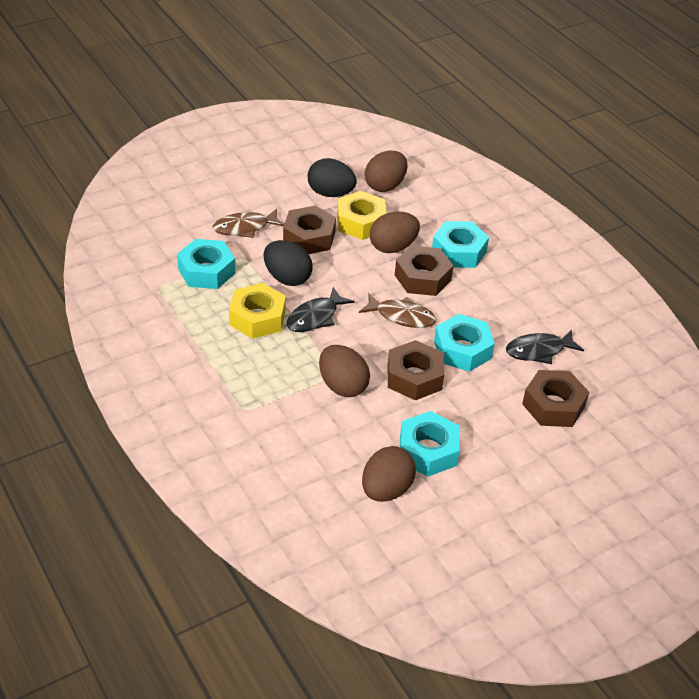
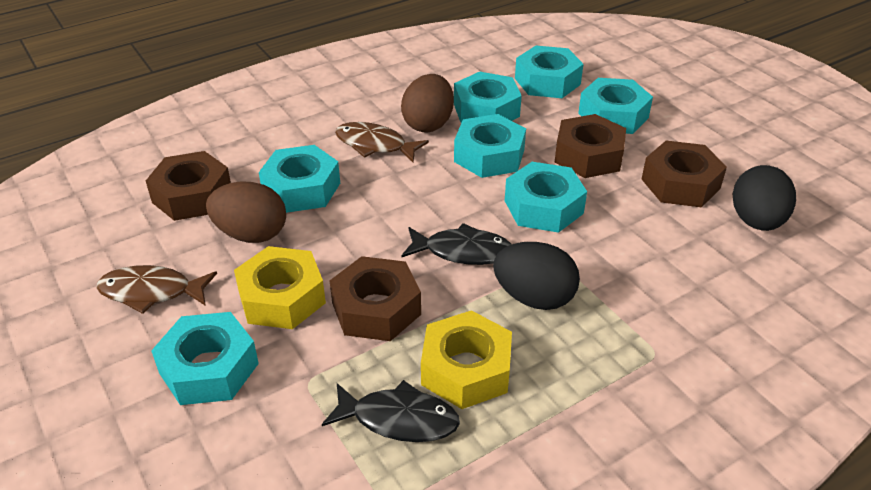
brown egg: [319,345,370,397] [362,446,416,502] [365,151,407,192] [370,212,420,253] = 4 -> [206,181,286,243] [401,74,454,133] = 2
turquoise nut: [177,239,235,289] [400,411,460,477] [432,221,489,268] [434,314,495,372] = 4 -> [151,312,259,405] [259,145,340,213] [454,72,522,123] [454,114,526,178] [505,162,587,233] [515,45,583,98] [578,78,653,134] = 7

